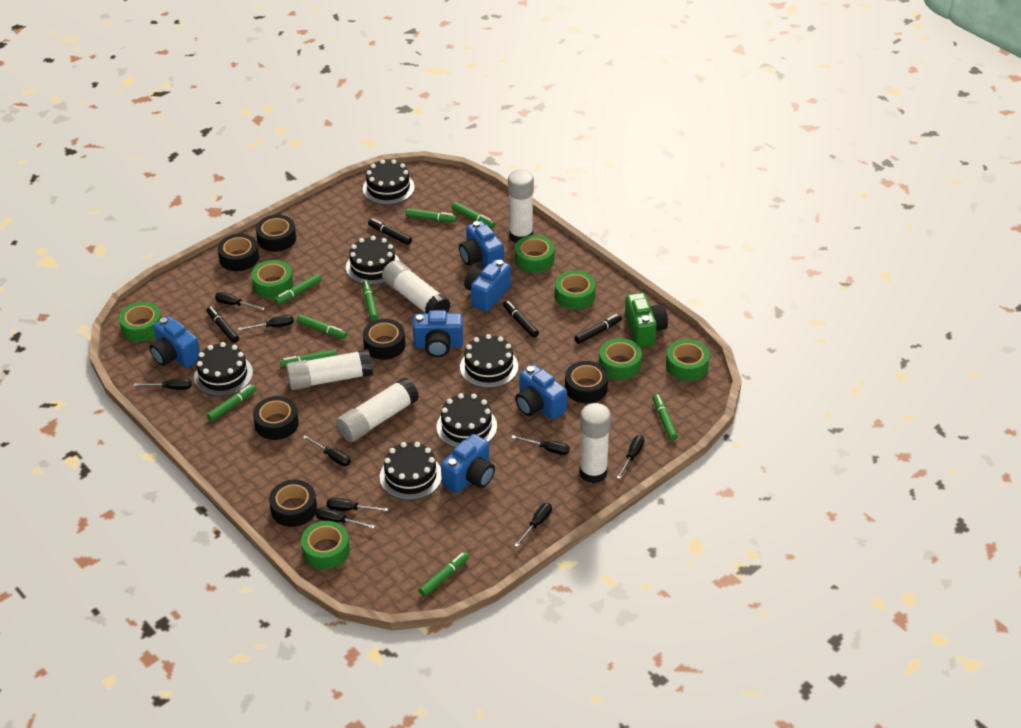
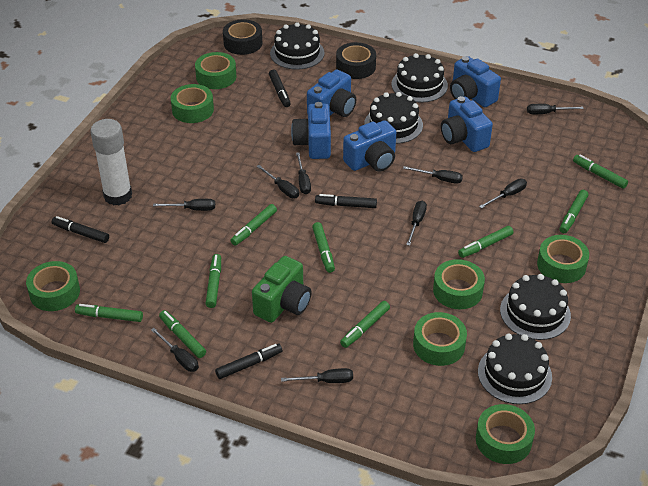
black cake: [194,342,253,396] [346,236,400,285] [363,159,415,205] [380,442,442,500] [436,393,497,448] [460,334,518,388] = 6 -> [270,22,325,70] [364,92,423,144] [391,53,448,103] [478,334,552,404] [500,274,571,340] = 5
black tape: [218,234,259,271] [253,396,299,440] [256,215,296,252] [269,480,317,527] [363,319,406,360] [565,361,608,404] = 6 -> [223,19,262,55] [336,42,376,79] = 2
blue camera: [150,316,200,368] [413,310,463,357] [441,434,495,493] [459,221,504,268] [464,259,511,312] [515,365,567,420] = 6 -> [291,102,331,159] [307,70,356,117] [343,120,396,171] [441,96,493,152] [450,56,501,107] = 5
white glue stick: [286,349,373,390] [336,377,419,442] [382,260,451,314] [508,170,534,243] [579,403,611,483] = 5 -> [90,119,132,206] = 1

